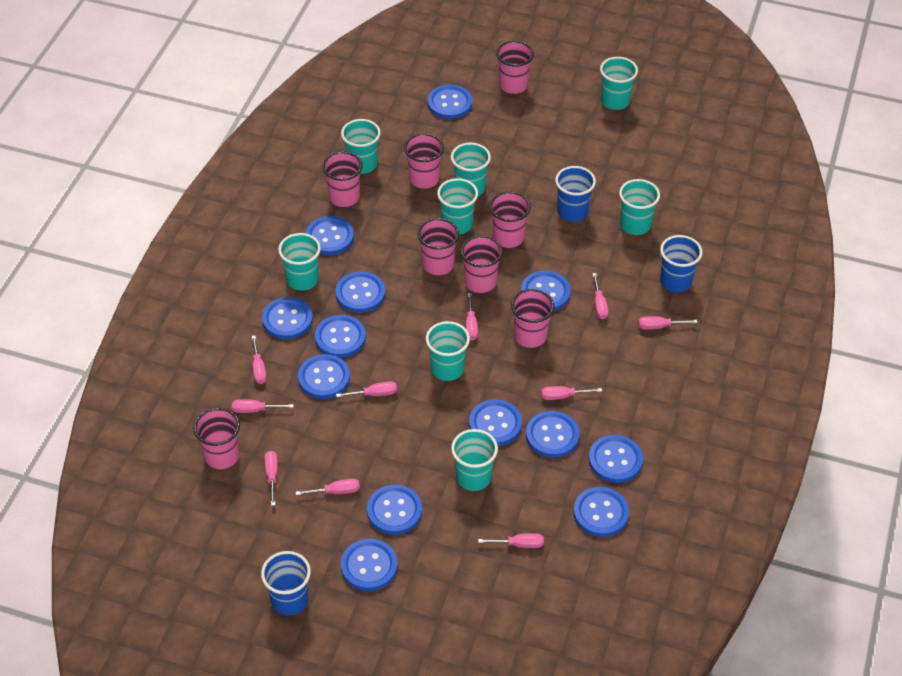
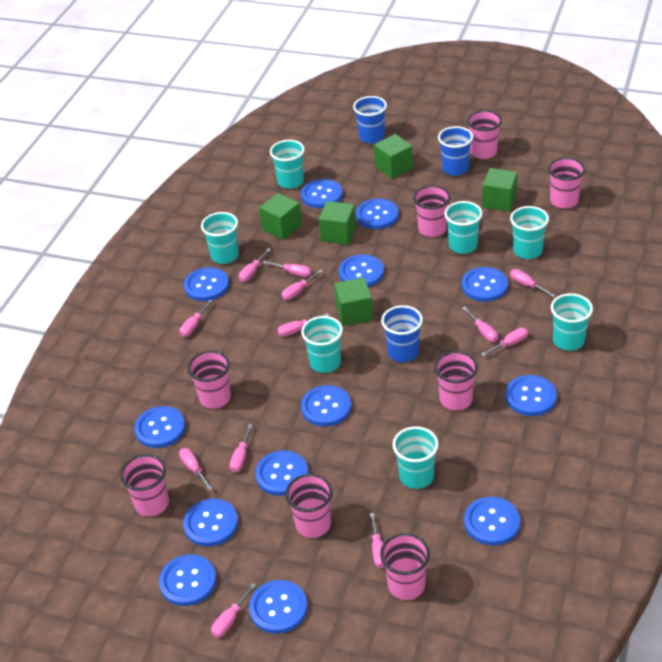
green cube: none = 0 -> [259,193,302,240] [319,201,356,245] [334,277,373,326] [374,134,413,179] [482,168,518,212] = 5
pink screwdriver: [232,399,294,413] [252,335,267,384] [265,451,278,506] [296,479,360,495] [336,381,397,397] [466,293,478,340] [478,533,544,548] [541,386,602,400] [593,273,608,319] [638,316,697,330] = 10 -> [179,448,213,491] [180,300,212,337] [211,583,256,637] [230,424,252,472] [239,248,271,282] [263,261,312,277] [277,313,329,337] [282,270,323,300] [370,513,385,568] [462,307,498,342] [481,327,528,356] [510,269,555,297] = 12
turquoise cup: [278,233,321,291] [341,119,381,174] [426,321,470,381] [437,178,478,234] [451,143,491,196] [451,429,498,491] [600,57,638,110] [619,179,660,235] = 8 -> [201,212,239,264] [270,140,305,189] [301,316,343,373] [392,426,439,489] [444,201,483,254] [510,206,549,259] [551,293,593,351] = 7

